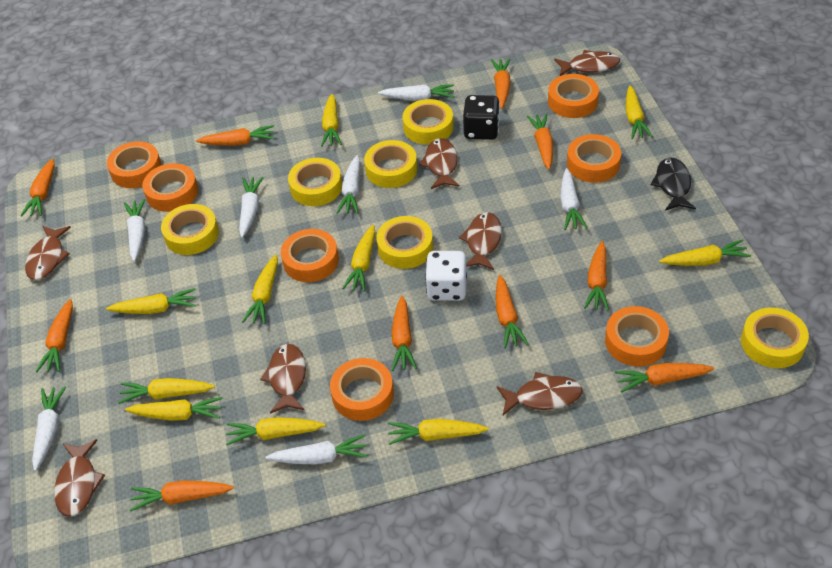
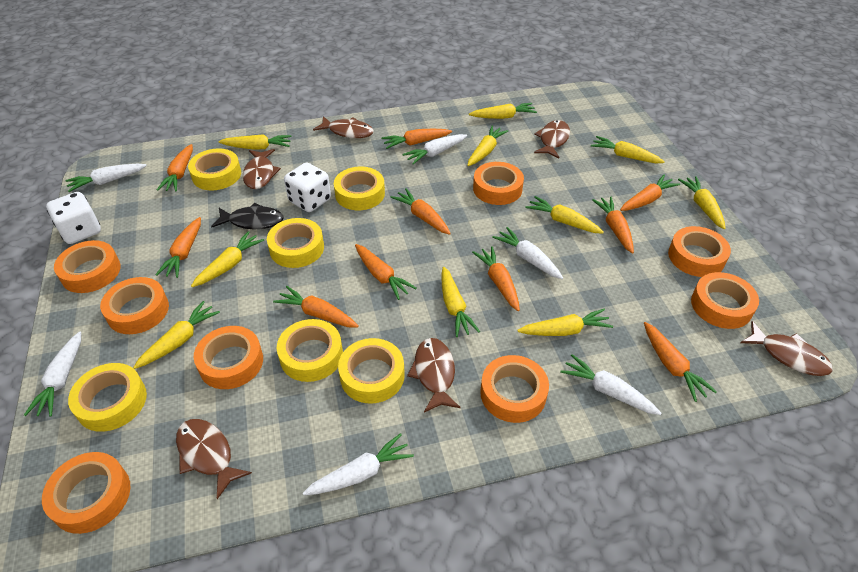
black dice: [463,95,500,140] = 1 -> none = 0
brown fish: [25,226,71,280] [54,439,105,517] [260,344,306,414] [419,138,460,189] [459,212,502,270] [497,372,583,415] [554,50,620,76] = 7 -> [176,419,252,499] [243,149,281,189] [313,116,374,138] [407,338,461,412] [534,120,570,158] [740,321,833,376] = 6
orange tape: [107,141,162,188] [142,163,198,212] [281,229,339,282] [330,358,394,421] [548,74,599,118] [567,134,621,183] [605,306,669,366] = 7 -> [42,452,131,534] [54,240,120,293] [100,277,169,334] [194,326,263,389] [473,162,524,205] [480,355,549,423] [668,226,731,277] [691,272,759,329] = 8
white carrot: [32,386,66,471] [124,199,146,262] [239,177,264,238] [266,435,368,465] [336,155,360,214] [378,84,454,101] [560,168,587,230] = 7 -> [24,331,81,417] [65,164,147,192] [303,433,414,495] [403,134,467,165] [492,227,563,279] [560,354,661,415] = 6
white dice: [425,251,467,301] = 1 -> [46,192,101,244] [284,162,331,212] = 2

